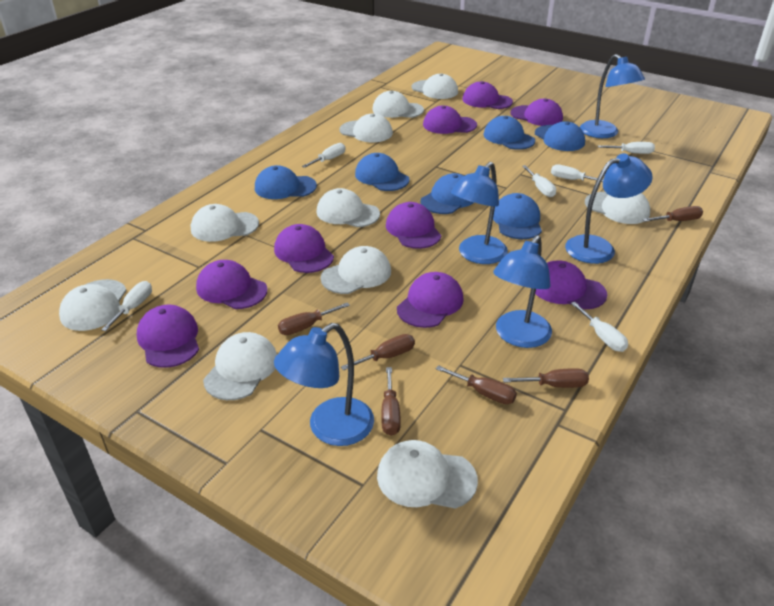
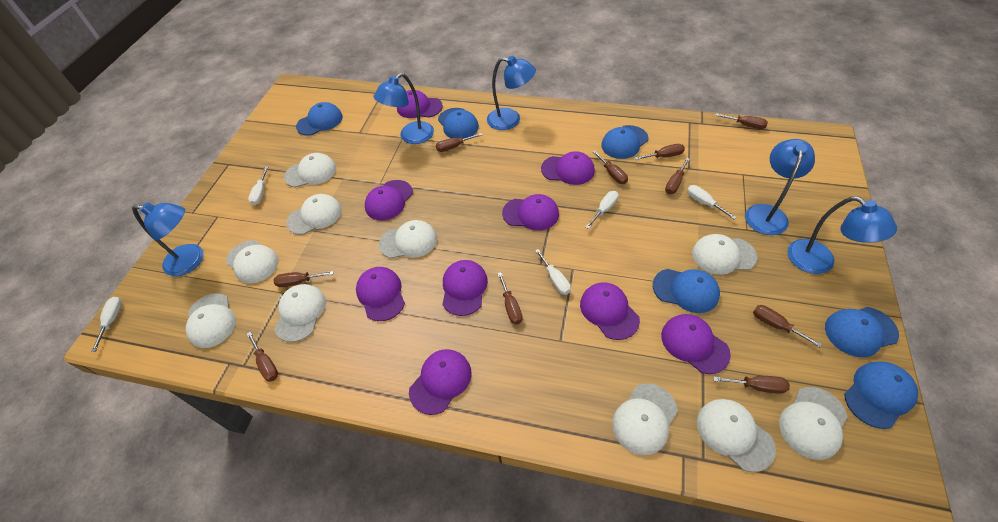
brown screwdriver: [278,302,350,335] [341,334,415,370] [381,367,401,436] [436,365,517,404] [503,368,589,388] [643,206,703,222] = 6 -> [247,332,278,382] [273,271,334,287] [436,133,482,152] [498,272,523,324] [593,151,628,184] [635,144,685,160] [665,158,690,194] [713,376,790,394] [715,113,768,129] [753,305,822,347] = 10
white screwdriver: [101,281,152,331] [302,143,345,168] [522,165,556,197] [551,164,603,182] [571,302,628,352] [598,142,655,154] = 6 -> [91,297,122,352] [248,167,268,205] [535,249,571,295] [586,191,618,229] [687,185,737,219] = 5

